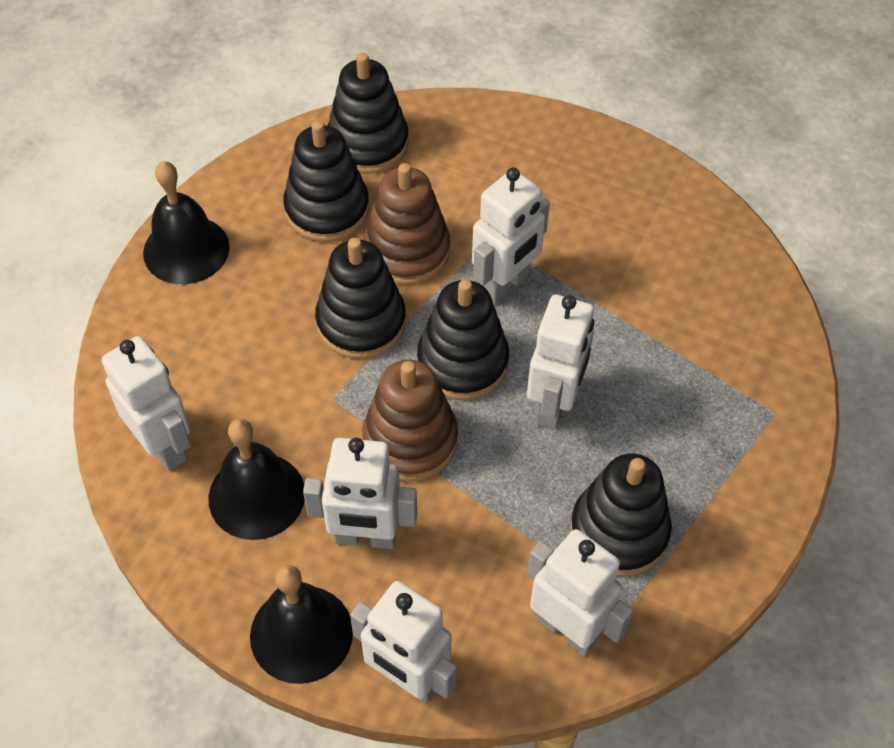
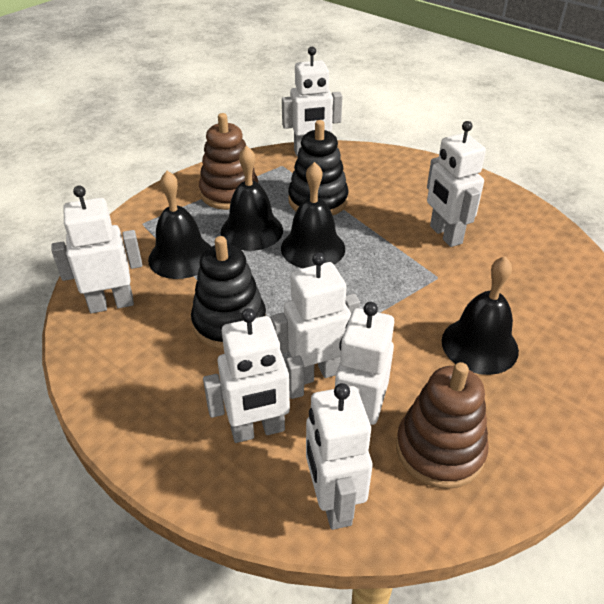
black bell: [143,161,230,284] [209,418,305,540] [250,565,353,684] = 3 -> [148,171,211,279] [221,146,283,251] [281,162,345,268] [442,256,519,375] = 4
black stacking toy: [283,120,369,242] [315,238,406,359] [327,53,409,174] [417,279,509,400] [570,453,672,576] = 5 -> [191,236,266,349] [288,120,349,215] = 2
white robot: [102,336,191,471] [303,438,417,549] [350,581,457,704] [472,168,550,304] [527,294,594,429] [527,529,633,656] = 6 -> [51,185,142,313] [203,308,304,443] [271,252,360,385] [282,47,343,156] [306,383,373,530] [335,302,394,425] [427,121,486,247] = 7

